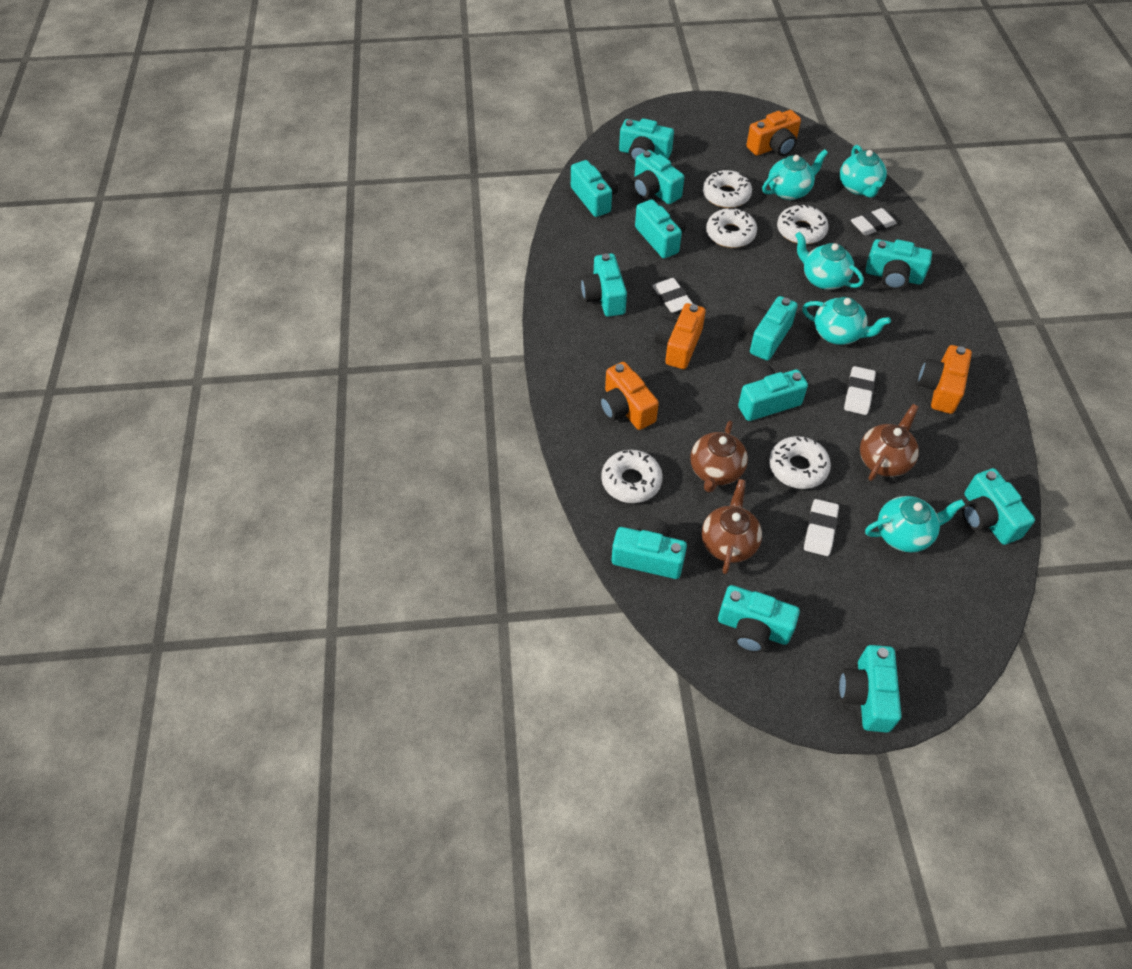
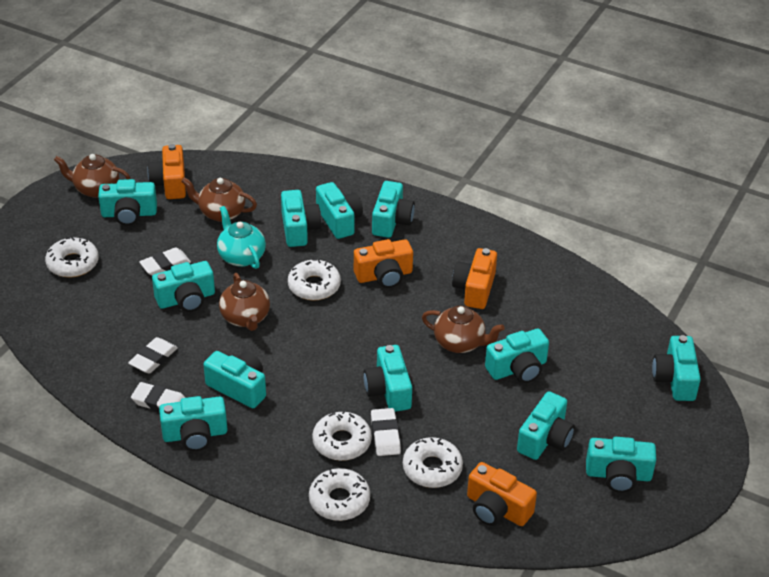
brown teapot: [690,421,748,493] [702,479,762,574] [860,404,919,481] = 3 -> [54,154,131,198] [181,177,257,222] [219,273,270,331] [422,306,505,353] = 4
turquoise teapot: [762,149,828,200] [795,232,864,290] [802,297,891,345] [840,145,887,198] [865,496,965,552] = 5 -> [217,206,266,269] = 1

